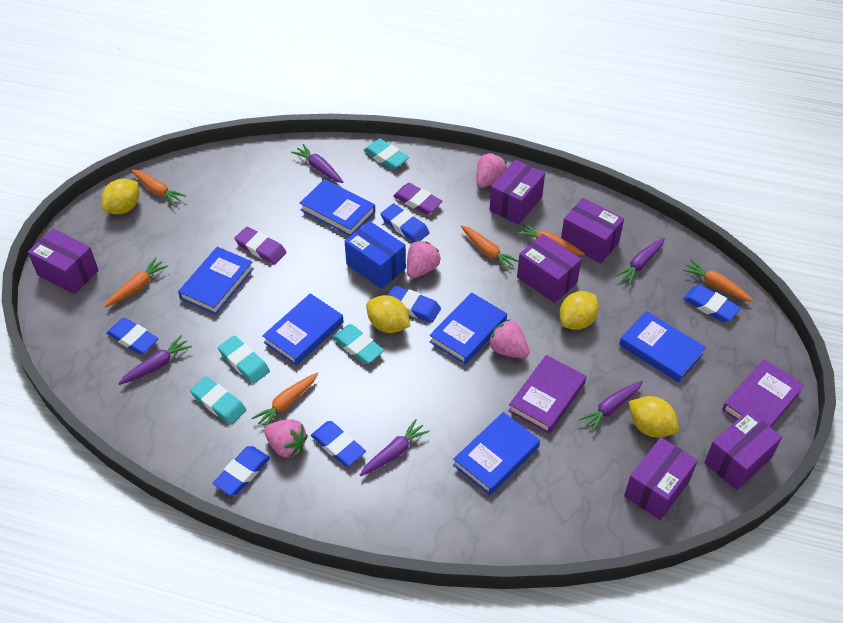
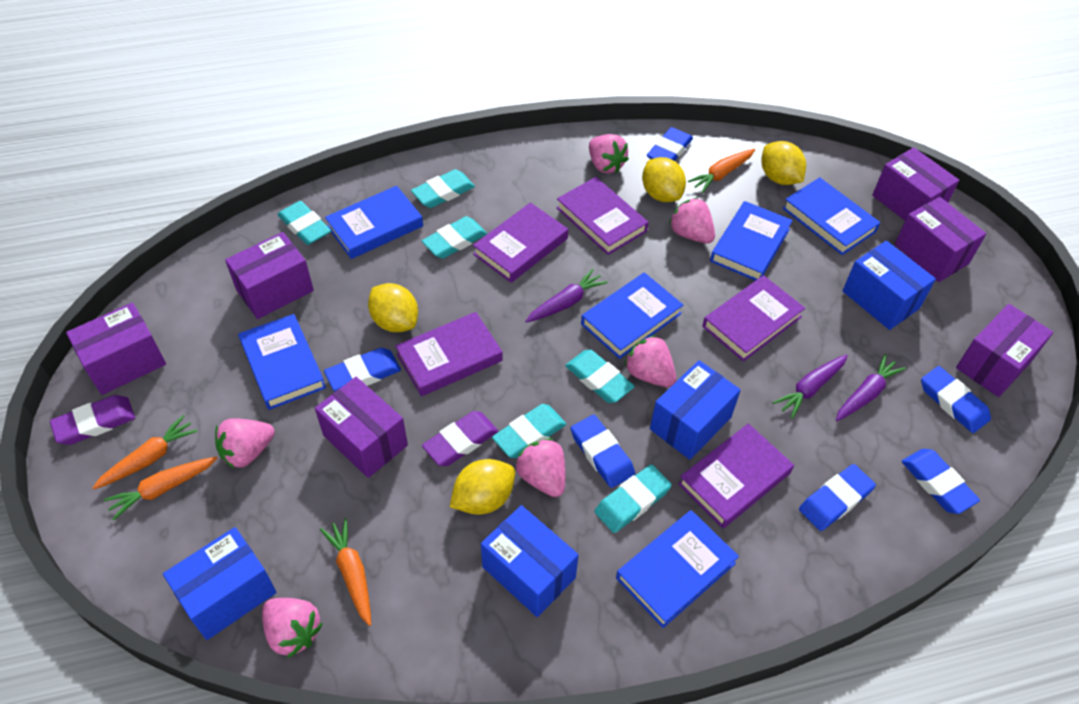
blue box: [345,221,406,289] = 1 -> [163,527,276,640] [481,505,579,617] [650,360,741,460] [843,241,936,330] = 4
orange carrot: [104,257,168,307] [131,170,186,206] [251,373,318,429] [461,225,519,271] [515,223,585,255] [682,259,754,302] = 6 -> [92,415,198,489] [104,456,218,521] [320,518,371,626] [688,149,755,193] = 4
pink strawberry: [264,419,308,458] [407,240,441,279] [476,153,507,188] [489,319,530,359] = 4 -> [215,418,275,468] [262,598,322,658] [516,438,565,497] [589,134,629,173] [624,335,676,387] [669,197,715,244] = 6
purple book: [508,355,586,434] [722,359,804,428] = 2 -> [395,312,503,396] [473,203,568,283] [556,177,649,255] [678,423,794,528] [702,275,805,362] = 5
purple carrot: [118,335,192,385] [291,144,344,183] [360,419,430,476] [578,381,643,433] [615,238,665,285] = 5 -> [525,269,608,323] [773,354,848,419] [836,354,906,421] = 3
turquoise eraser: [190,376,246,425] [218,335,270,384] [332,324,384,364] [363,139,409,169] = 4 -> [277,201,331,245] [411,169,475,208] [422,216,487,259] [492,404,566,458] [565,349,635,403] [594,464,672,533] = 6

